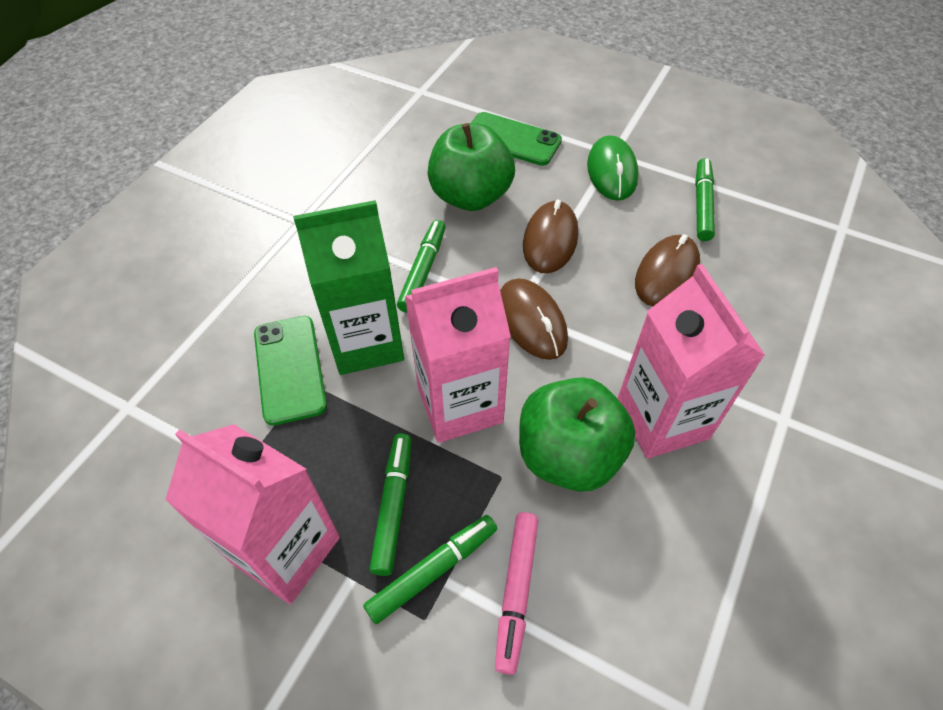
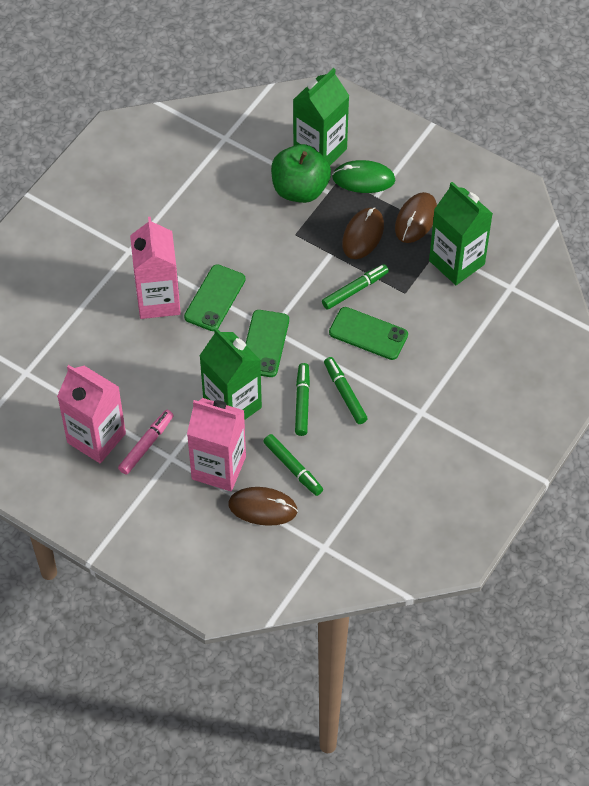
green apple: [428,123,515,211] [519,377,636,492] = 2 -> [271,144,331,203] = 1
green carton: [293,200,404,375] = 1 -> [199,328,262,420] [293,68,349,165] [429,182,493,285] = 3
green phone: [254,316,327,425] [471,112,562,166] = 2 -> [184,264,245,331] [246,310,289,377] [329,307,408,360] = 3

